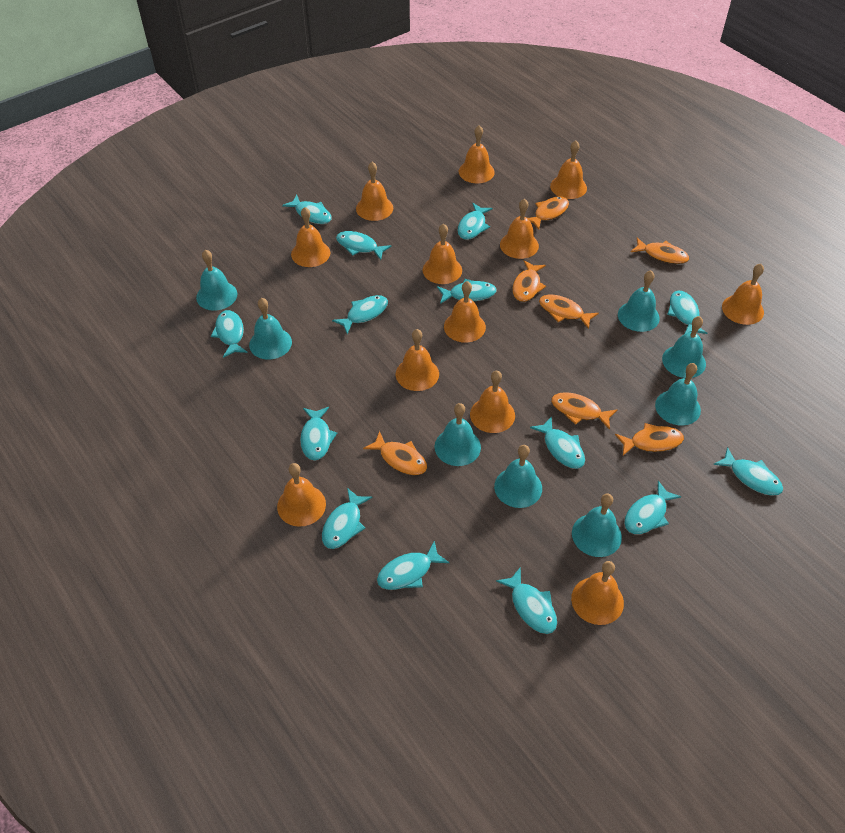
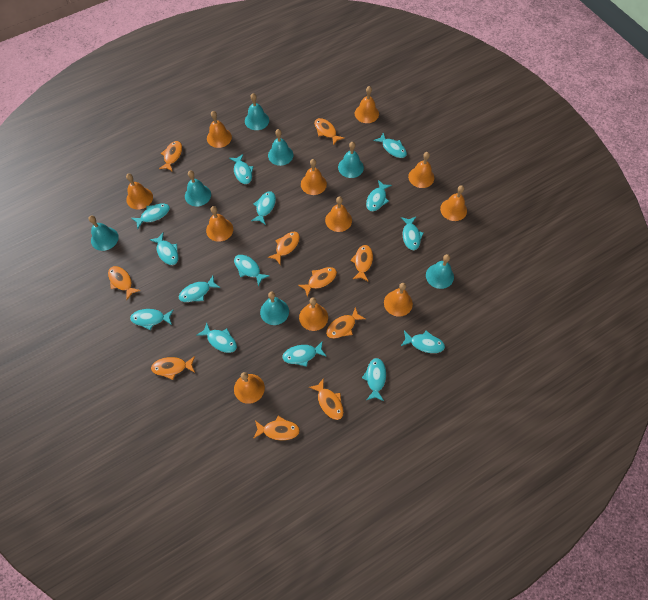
orange bell: [277,463,326,527] [291,207,330,267] [356,162,393,221] [396,329,439,391] [422,224,462,284] [444,281,486,343] [458,125,495,184] [470,371,515,433] [500,199,539,259] [550,141,587,199] [571,561,624,625] [722,264,764,325] = 12 -> [126,174,153,209] [206,206,233,242] [207,111,232,148] [234,372,265,404] [299,297,328,331] [301,159,327,195] [325,196,352,232] [355,86,379,123] [384,283,413,317] [408,152,434,188] [440,185,467,221] = 11
orange fish: [363,431,427,475] [512,260,546,302] [528,196,569,230] [539,295,599,329] [551,392,617,430] [615,423,684,456] [631,237,689,264] = 7 -> [108,266,141,300] [151,356,195,380] [159,141,182,172] [253,416,300,441] [268,232,300,265] [298,267,337,297] [309,378,344,420] [314,118,344,146] [326,307,366,339] [350,245,373,282] = 10
turquoise bell: [196,249,237,311] [249,298,292,360] [434,403,481,466] [494,445,542,508] [572,493,622,557] [618,270,660,332] [655,363,701,426] [662,316,706,378] = 8 -> [89,216,119,251] [185,170,211,206] [245,93,269,130] [260,292,289,325] [268,129,294,166] [338,142,364,178] [426,254,454,289] = 7

